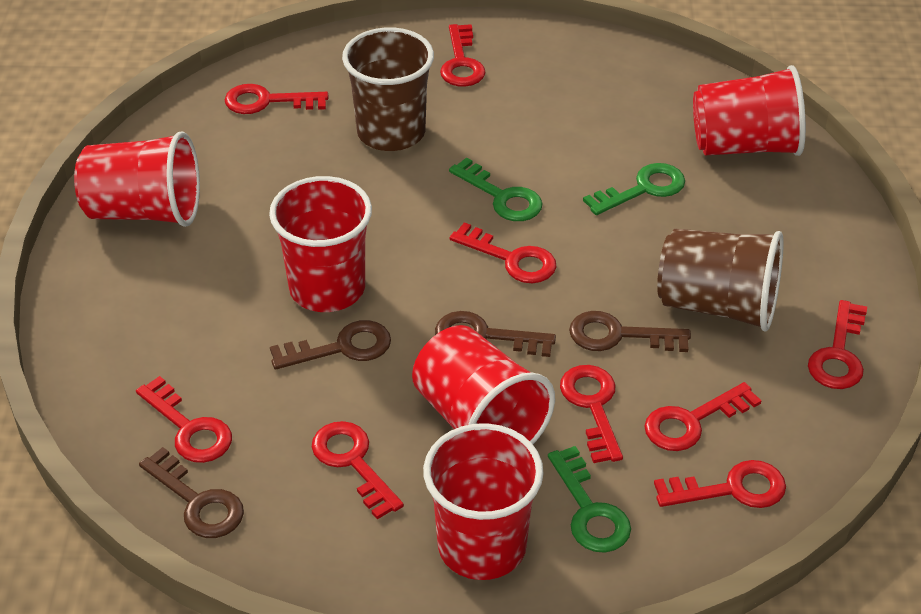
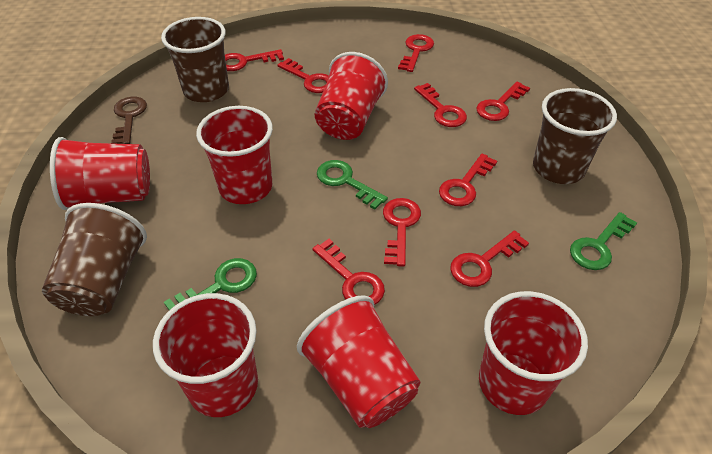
brown cup: [342,27,434,151] [657,229,784,332] = 2 -> [42,203,147,316] [161,17,229,102] [533,88,617,184] = 3
brown key: [139,447,244,538] [270,320,391,370] [435,311,556,357] [569,311,691,352] = 4 -> [111,97,147,144] = 1
red cup: [74,132,200,227] [269,176,372,312] [412,325,555,444] [423,423,544,580] [693,65,806,156] = 5 -> [50,137,150,210] [153,293,258,417] [196,106,273,204] [297,295,420,428] [315,52,388,140] [479,291,588,415] = 6

